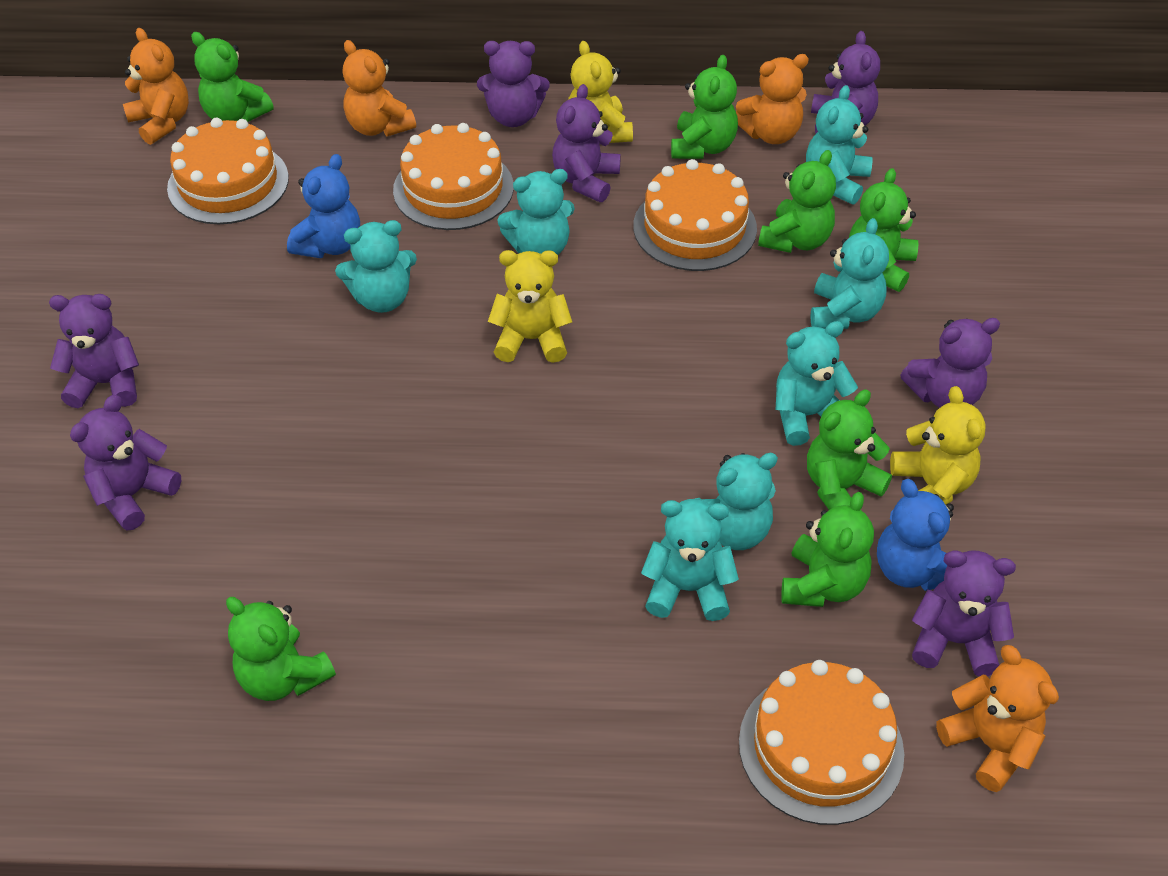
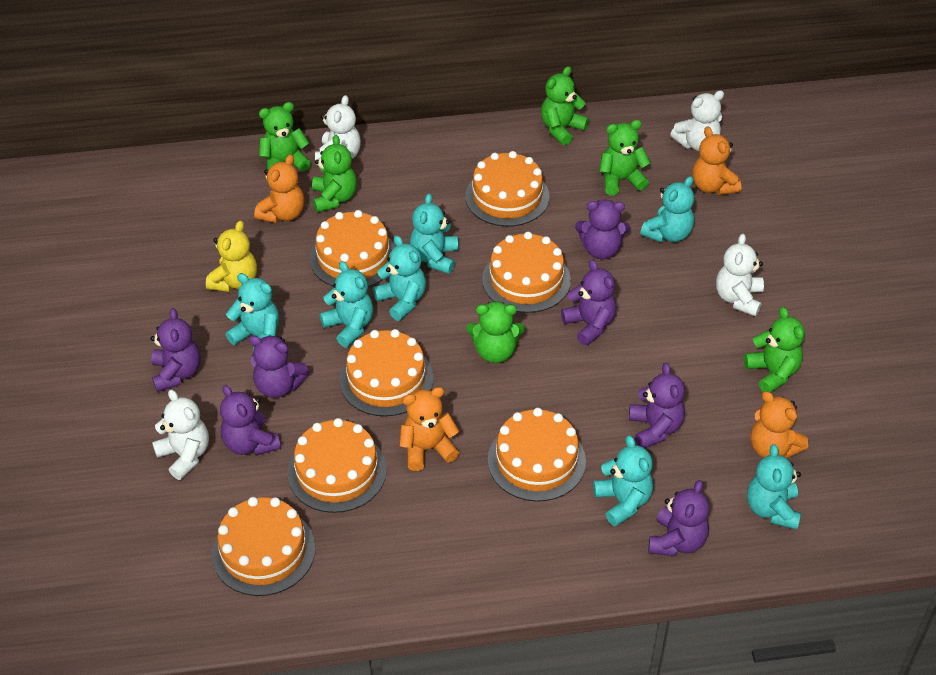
blue teddy bear: [287,154,360,258] [877,479,954,591] = 2 -> none = 0
green teddy bear: [191,32,273,122] [226,597,336,701] [671,55,738,159] [758,150,836,253] [781,492,874,607] [807,389,892,510] [849,168,918,292] = 7 -> [259,102,311,171] [312,135,357,212] [466,301,525,363] [541,66,589,145] [600,120,651,195] [744,307,805,393] = 6
orange cake: [167,118,289,224] [393,123,514,230] [633,159,757,271] [739,660,904,825] = 4 -> [212,497,315,596] [288,418,387,513] [310,210,395,287] [340,329,434,416] [465,151,550,227] [482,232,571,313] [488,408,586,502] = 7
white teddy bear: none = 0 -> [152,389,209,480] [315,95,361,165] [670,90,724,151] [716,233,764,316] = 4
yellow teddy bear: [488,250,572,363] [568,41,633,143] [890,386,986,505] = 3 -> [206,221,257,292] = 1

